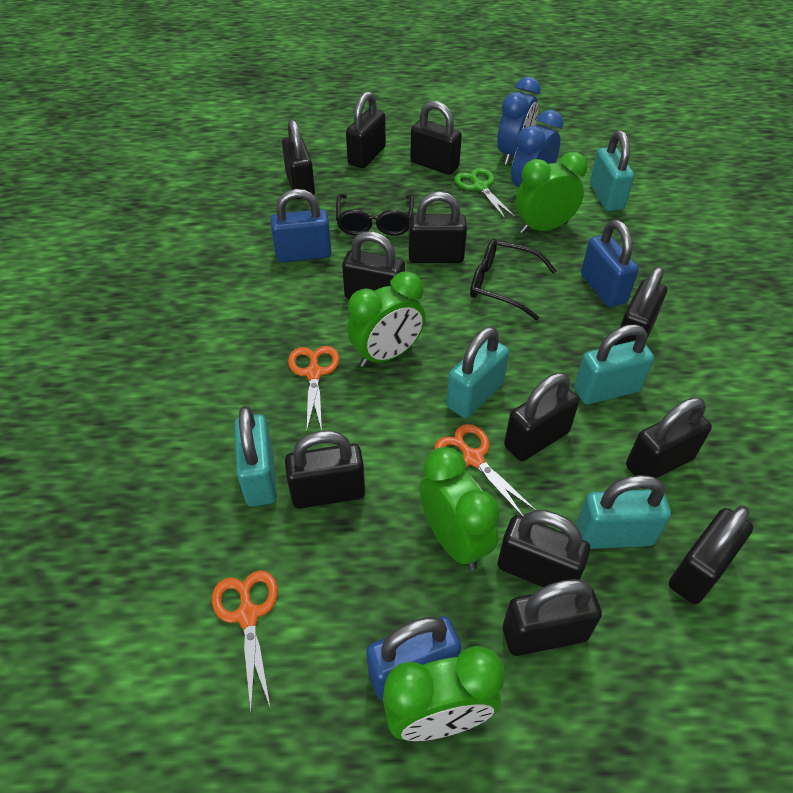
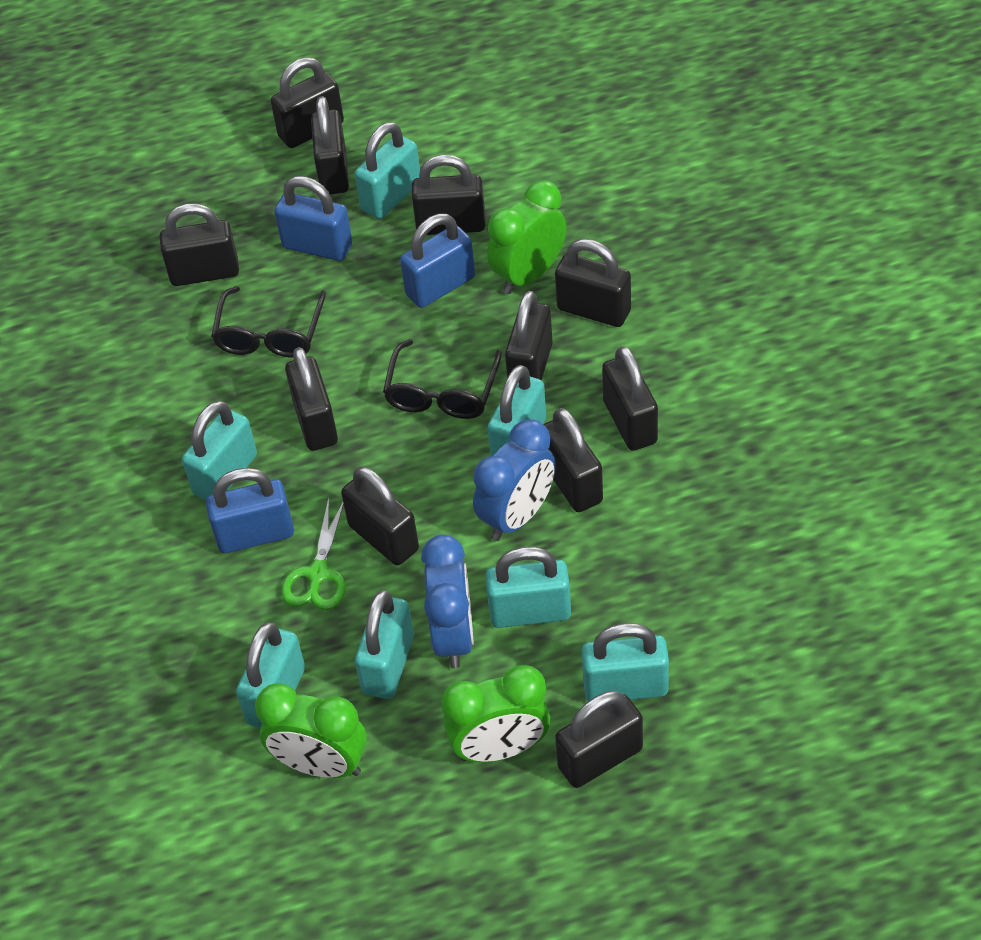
black padlock: [282,119,315,199] [285,430,365,509] [342,231,405,299] [346,91,386,168] [409,192,467,263] [410,101,462,175] [498,510,590,587] [503,579,602,656] [504,373,579,461] [614,267,667,345] [626,397,712,478] [669,506,753,604] = 12 -> [160,203,239,286] [271,57,344,148] [285,347,338,451] [311,96,349,195] [341,467,419,565] [412,154,485,235] [505,291,553,381] [543,408,603,512] [555,239,631,327] [555,691,643,788] [602,346,658,451] = 11
green clock: [347,272,425,367] [383,646,505,741] [419,447,500,570] [515,152,587,234] = 4 -> [255,683,367,778] [441,665,550,762] [487,180,566,294] = 3
orange scissors: [212,570,278,712] [288,346,340,431] [435,424,535,517] = 3 -> none = 0
turquoise padlock: [234,406,277,507] [446,327,509,418] [574,324,654,404] [576,475,671,549] [590,130,634,211] = 5 -> [182,401,257,500] [236,623,305,728] [355,122,420,219] [355,590,414,699] [485,547,571,628] [487,365,546,456] [582,623,669,701] = 7

